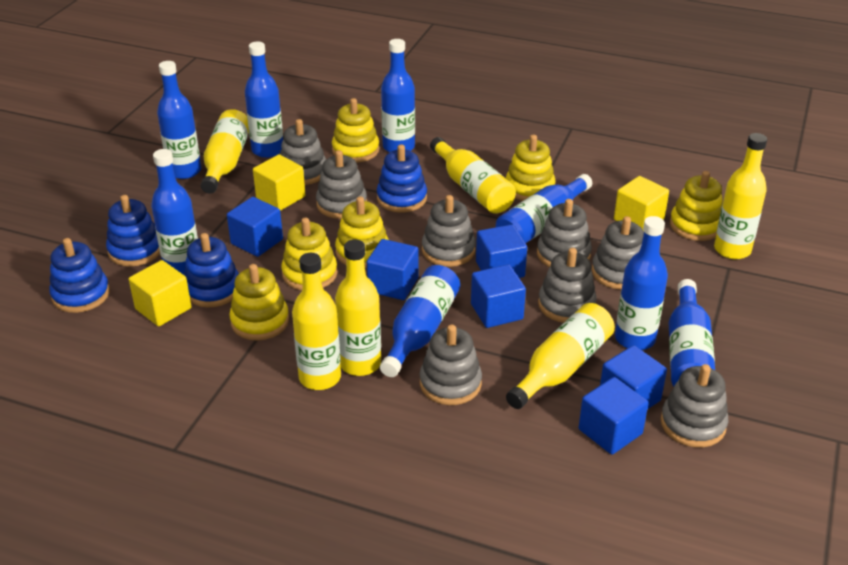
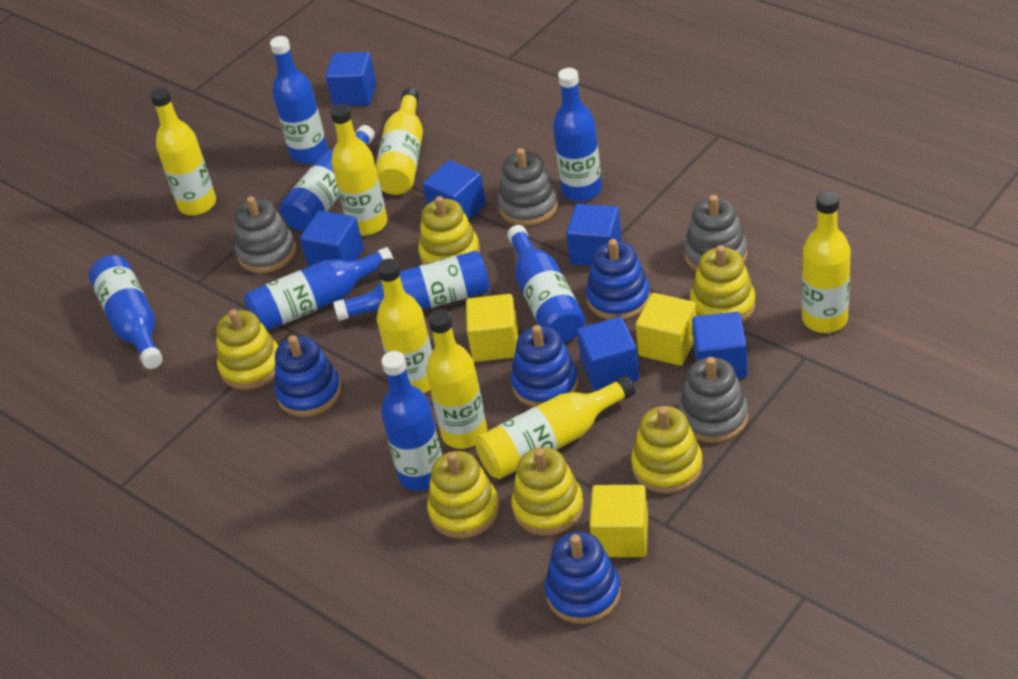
grey stacking toy: [280,119,326,185] [316,150,367,219] [420,325,482,405] [422,195,476,267] [537,199,592,267] [538,248,597,323] [592,216,644,290] [660,364,728,448] = 8 -> [235,196,296,273] [498,148,558,226] [678,357,748,443] [684,195,748,271] = 4
yellow bottle: [201,109,249,194] [292,253,341,390] [335,240,381,376] [430,137,516,214] [506,303,615,409] [714,133,767,259] = 6 -> [150,87,216,216] [330,104,387,236] [376,88,423,195] [377,259,432,394] [426,309,487,449] [476,376,635,479] [802,191,851,333] = 7

